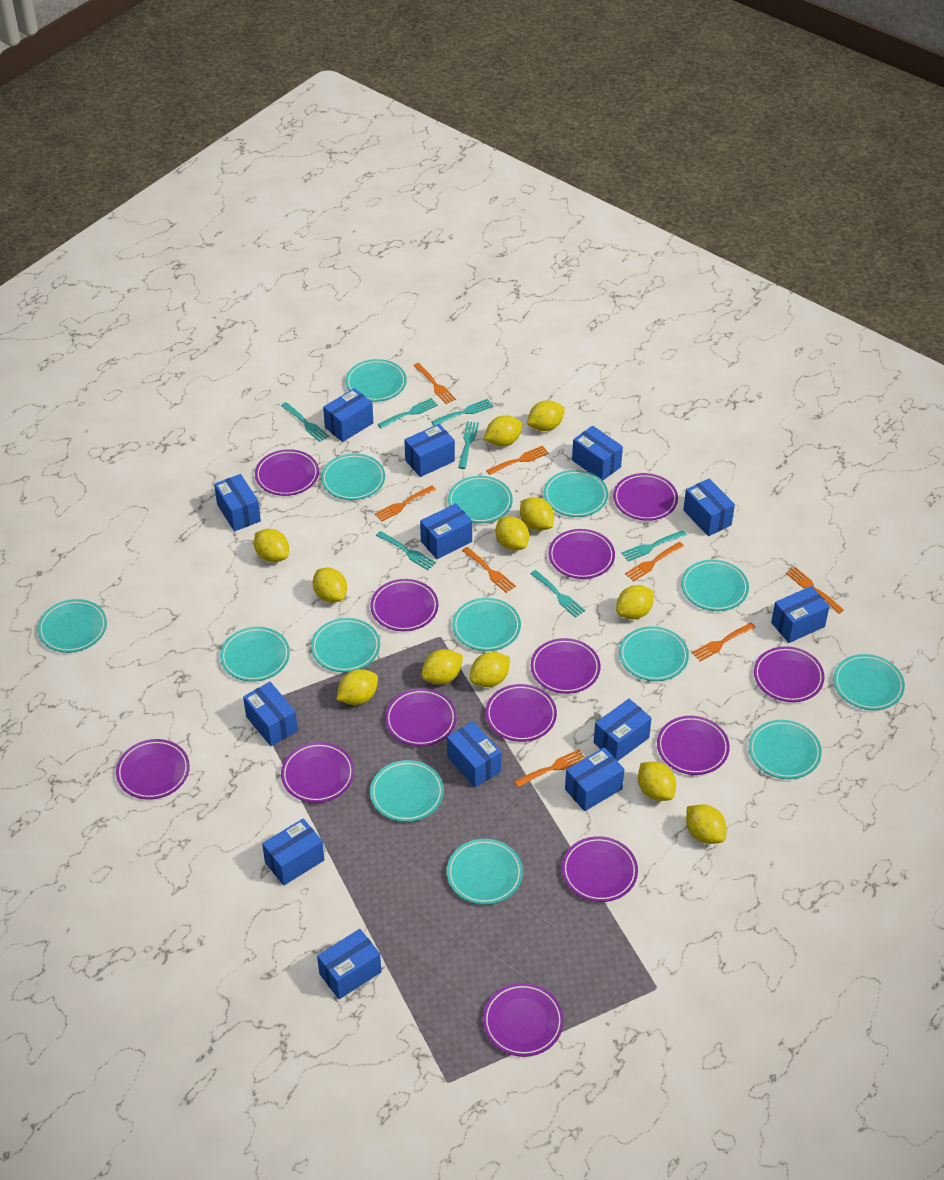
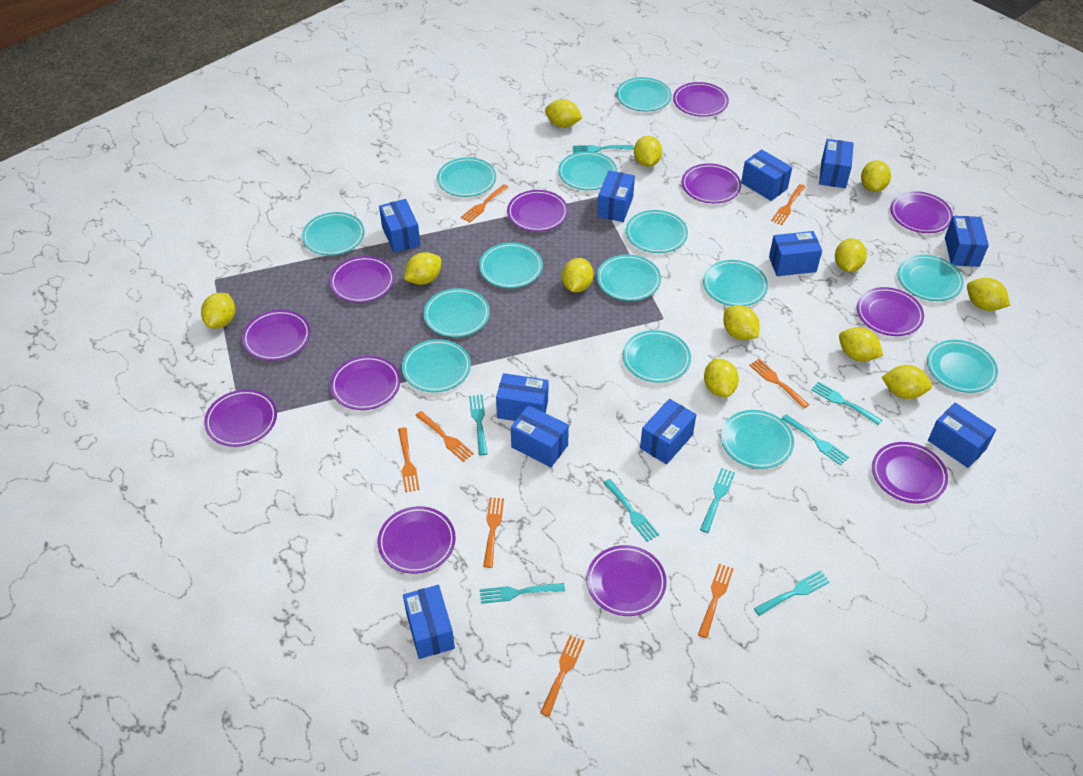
blue box: [214,474,261,532] [243,682,298,746] [262,818,324,885] [317,929,381,999] [323,388,373,442] [404,424,455,477] [420,503,472,559] [447,721,501,787] [565,747,625,811] [572,426,623,481] [594,699,652,761] [683,479,735,536] [771,586,830,643] = 13 -> [379,199,420,253] [403,585,455,659] [496,373,548,421] [511,405,569,467] [597,170,635,222] [640,399,696,464] [741,149,792,201] [769,231,822,276] [819,139,854,188] [928,403,996,468] [945,216,989,267] = 11
purple plate: [116,739,190,800] [255,449,319,496] [281,742,354,803] [370,579,439,631] [385,688,457,746] [483,983,564,1057] [485,684,557,742] [531,638,600,694] [549,529,615,579] [562,836,638,902] [613,473,678,521] [657,716,730,775] [754,646,825,702] = 13 -> [204,389,277,447] [242,310,310,361] [330,256,395,303] [330,356,401,410] [378,506,456,574] [507,190,568,232] [587,545,667,616] [673,82,729,117] [681,163,741,203] [857,287,924,336] [872,442,948,504] [890,191,953,233] = 12
turquoise fork: [281,402,329,442] [376,531,436,570] [378,398,438,428] [431,399,493,426] [458,421,479,469] [530,570,585,618] [622,530,687,561] = 7 -> [469,395,488,455] [480,583,565,604] [573,145,634,153] [603,479,659,542] [700,468,735,533] [754,570,830,616] [781,414,849,466] [811,381,882,425] = 8

